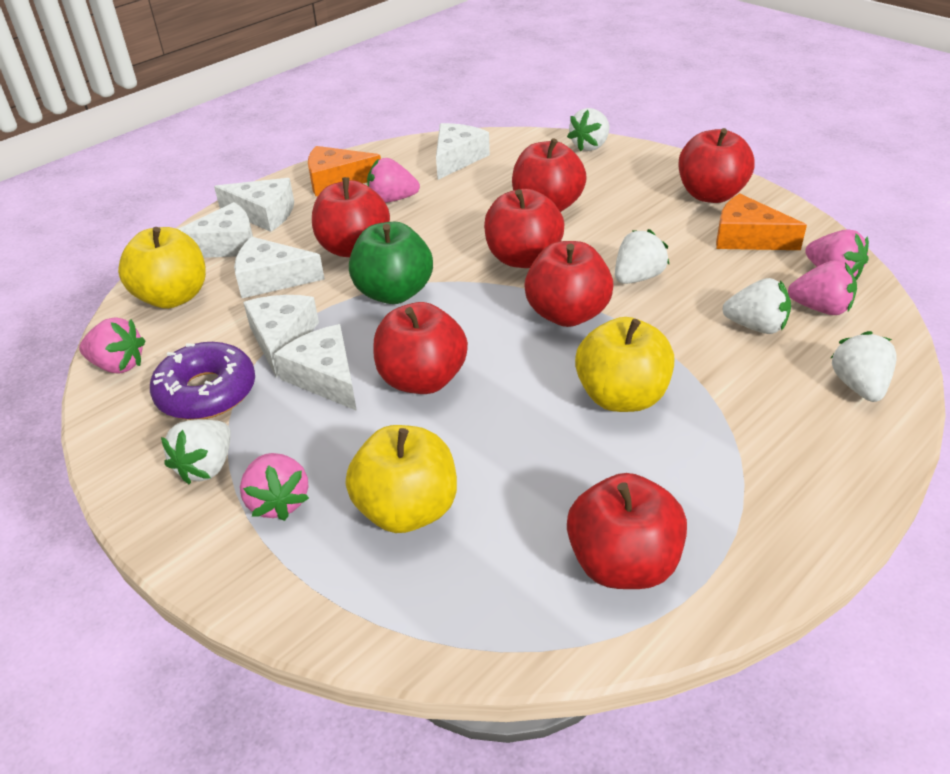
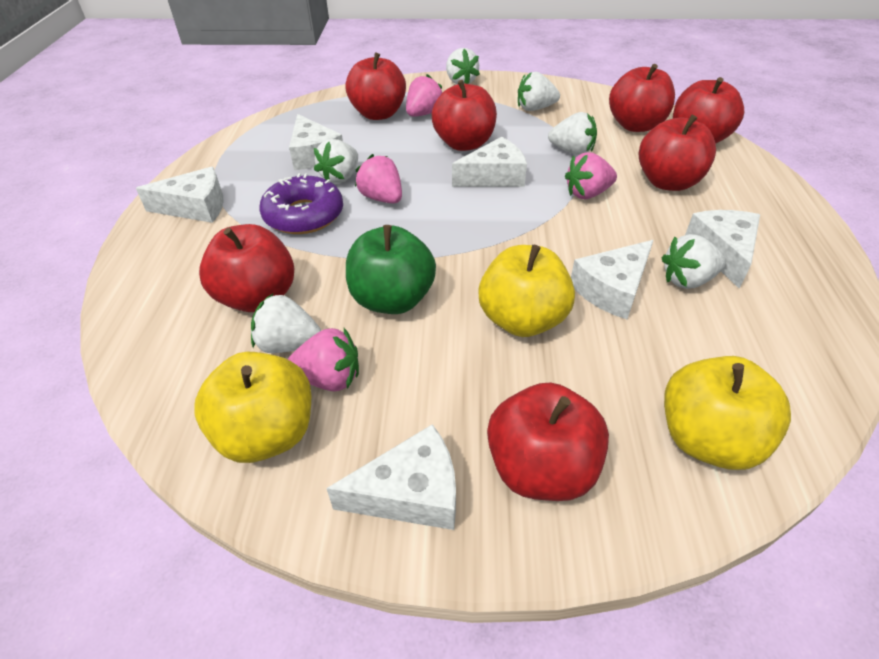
orange cheese: [308,146,381,196] [716,193,807,250] = 2 -> none = 0
pink strawberry: [79,317,145,374] [240,453,309,521] [367,158,420,203] [788,260,857,315] [805,229,869,280] = 5 -> [288,328,359,391] [355,154,402,203] [406,74,442,117] [565,152,617,199] = 4
white strawberry: [161,419,231,484] [567,108,609,152] [615,229,669,284] [722,278,791,334] [831,331,897,402] = 5 -> [251,293,322,353] [314,139,358,184] [446,48,480,84] [518,72,560,111] [548,112,597,155] [662,234,726,289] = 6

